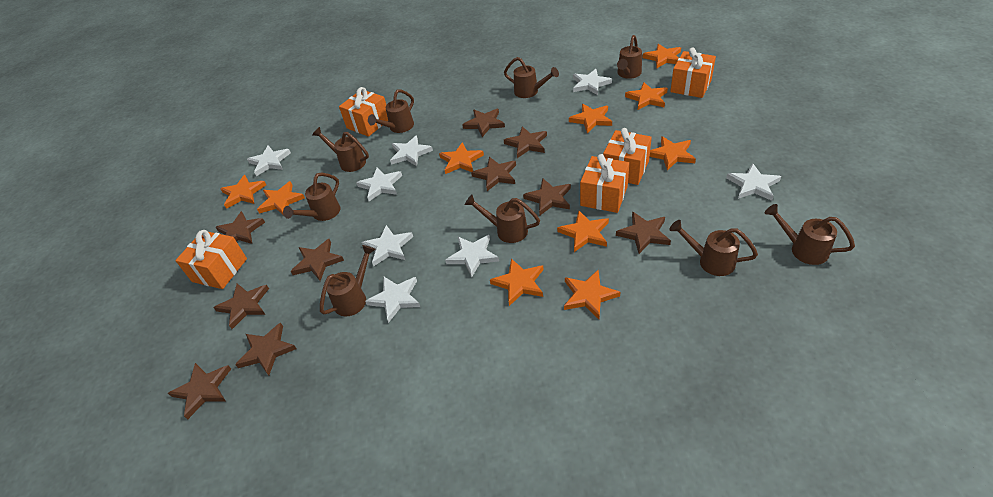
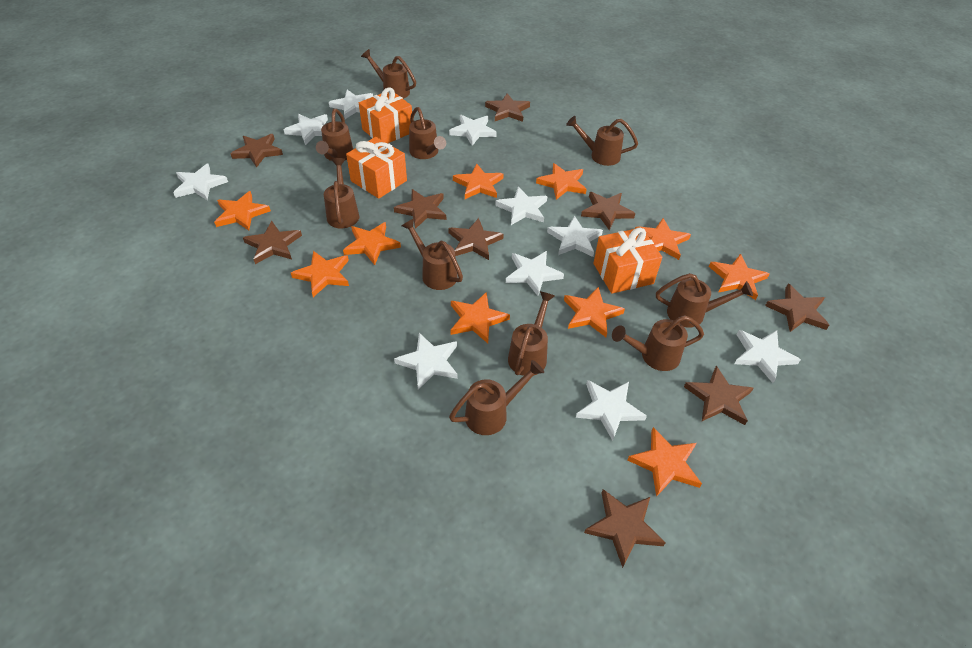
brown star: [168,363,231,420] [213,284,269,329] [216,211,265,244] [235,323,297,375] [291,239,344,281] [462,109,505,137] [471,157,516,191] [504,127,547,158] [523,178,571,215] [616,212,671,254] = 10 -> [231,134,283,168] [243,221,302,264] [394,189,446,229] [448,218,504,260] [485,93,530,122] [581,192,635,230] [584,489,666,568] [684,366,753,425] [765,284,829,332] = 9
brown watering can: [283,173,341,221] [312,127,369,172] [320,245,376,316] [368,89,414,133] [465,195,540,243] [504,57,559,98] [617,35,642,79] [669,220,758,276] [765,204,855,265] = 9 -> [316,109,353,161] [324,158,359,228] [361,49,416,99] [402,219,463,290] [409,107,446,159] [449,360,544,435] [508,291,555,376] [566,116,638,166] [612,315,704,371] [656,273,753,328] = 10
orange gift: [175,230,247,289] [339,87,388,137] [580,154,629,213] [603,128,652,185] [670,47,716,98] = 5 -> [346,137,407,199] [359,87,412,143] [593,228,662,293] = 3
white star: [247,145,291,176] [356,167,402,201] [362,225,413,266] [365,276,420,323] [390,135,433,166] [445,235,499,277] [573,69,612,95] [726,164,781,201] = 8 -> [173,163,228,200] [284,114,328,145] [329,90,373,119] [394,333,458,390] [449,115,497,146] [495,187,547,225] [506,251,564,296] [547,216,603,257] [576,380,647,441] [734,330,801,383] = 10

